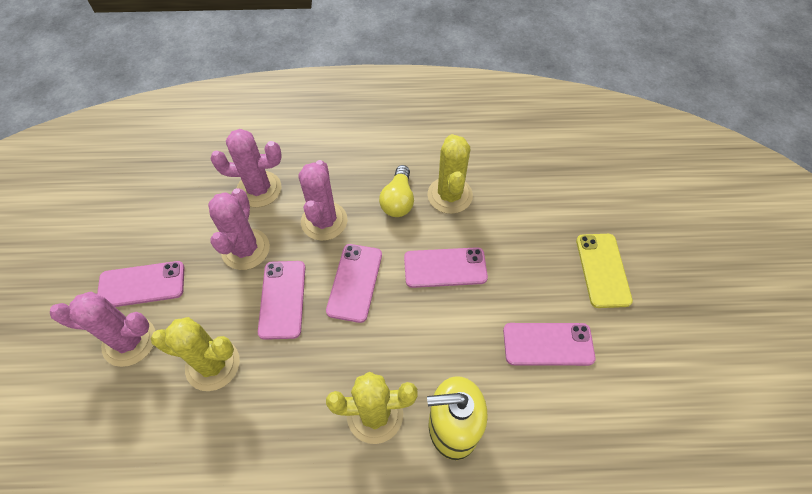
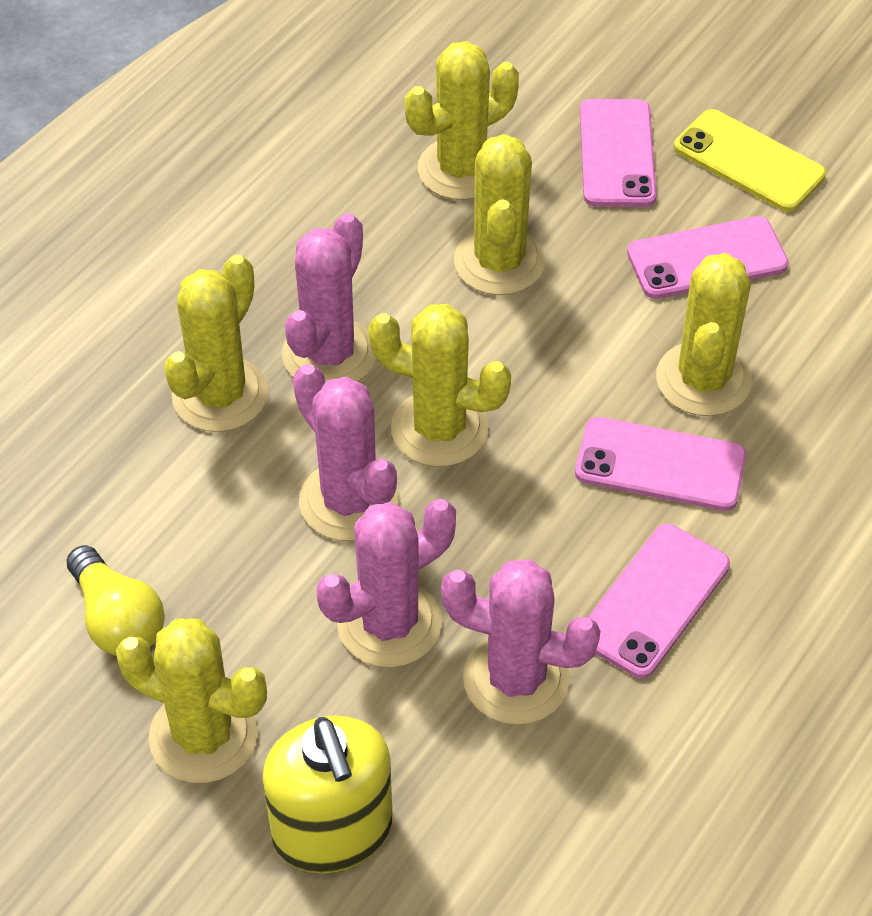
pink phone: [97,261,185,307] [258,261,305,340] [326,244,382,323] [404,247,488,288] [503,323,595,366] = 5 -> [575,417,746,511] [580,99,657,207] [588,524,730,678] [627,216,789,299] = 4
yellow cactus: [151,317,240,391] [326,372,418,444] [427,134,473,214] = 3 -> [116,618,267,783] [164,254,268,432] [368,304,511,467] [405,41,519,200] [454,134,545,295] [656,253,752,416] = 6

